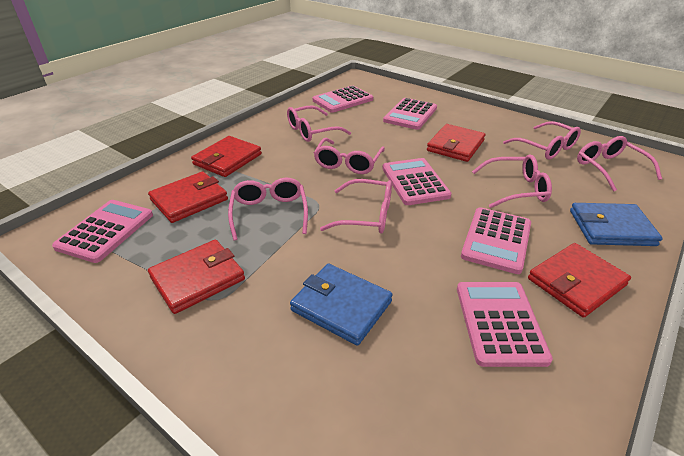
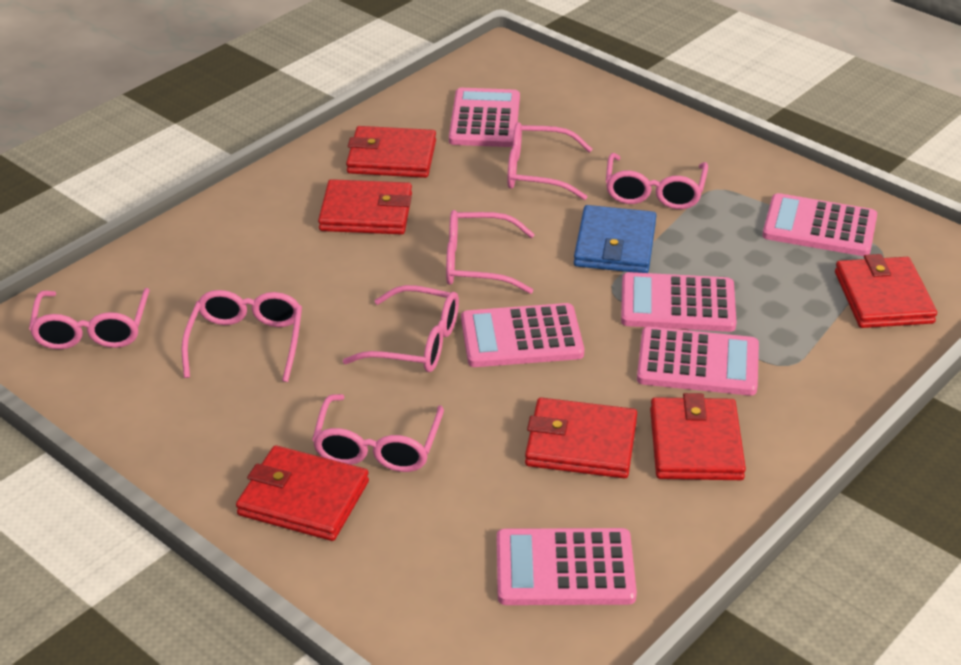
blue wallet: [290,263,393,346] [570,203,663,246] = 2 -> [574,205,656,273] = 1
red wallet: [148,171,228,223] [148,240,245,314] [191,136,262,177] [427,124,485,162] [528,243,631,318] = 5 -> [236,445,369,541] [318,179,412,234] [346,126,436,178] [525,397,637,478] [650,393,746,480] [835,254,937,328] = 6

